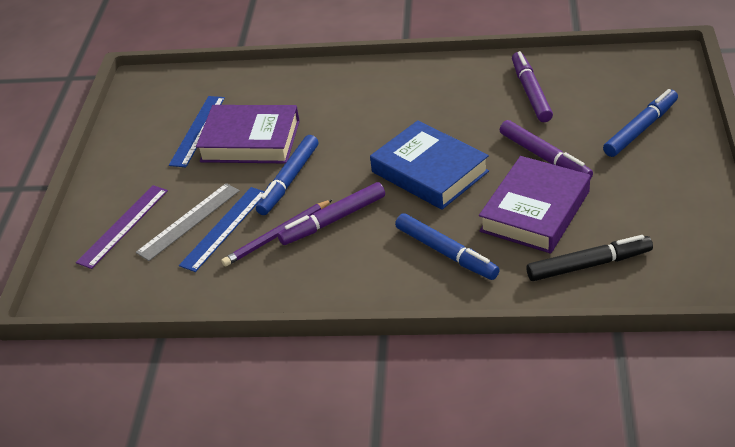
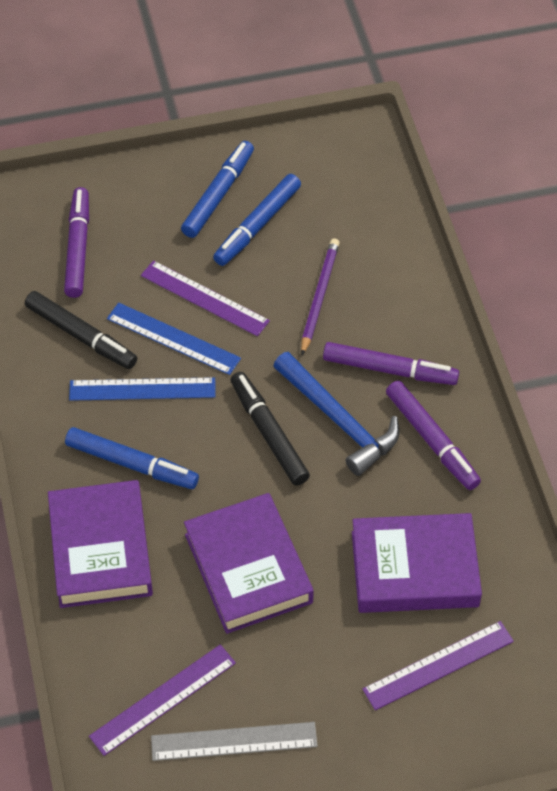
black marker: [526,235,653,281] = 1 -> [25,291,137,369] [231,372,310,485] = 2
blue book: [370,120,489,210] = 1 -> none = 0
blue hammer: none = 0 -> [273,352,400,476] = 1
purple book: [196,105,300,164] [479,156,590,253] = 2 -> [48,480,153,608] [184,493,314,634] [352,513,482,613] = 3
purple ruler: [76,185,168,269] = 1 -> [89,644,236,756] [141,260,270,336] [362,621,514,710] = 3

